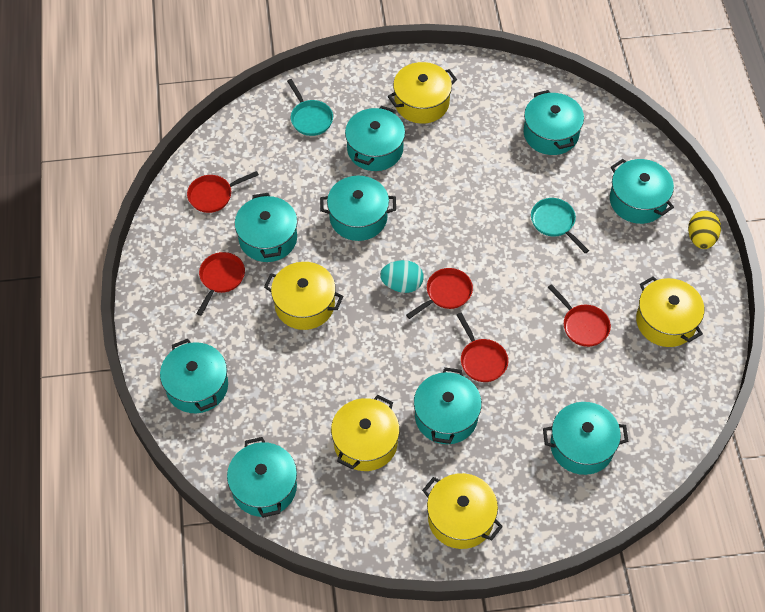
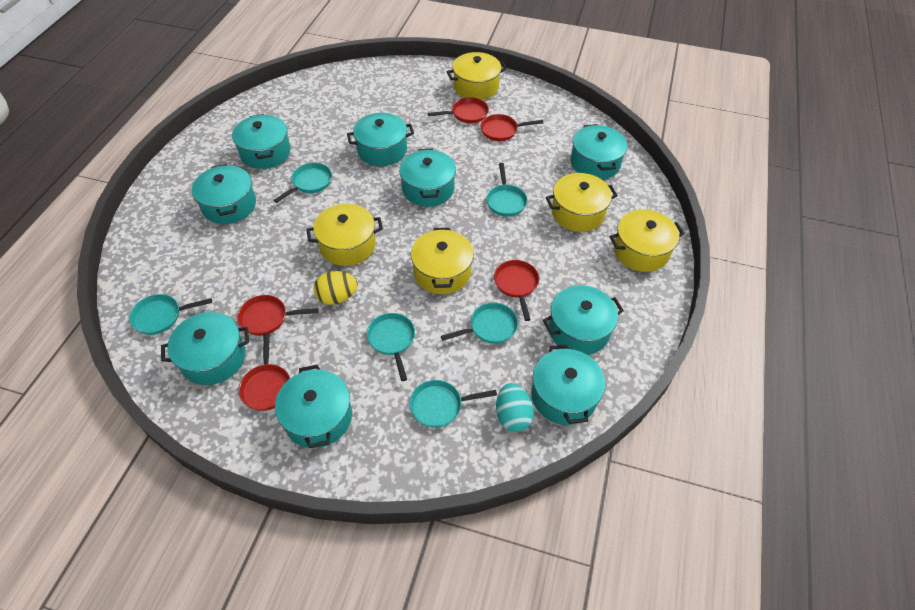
turquoise pan: [287,79,333,136] [531,198,589,253] = 2 -> [129,294,212,335] [274,163,332,203] [367,313,415,381] [410,380,497,428] [441,303,518,344] [486,163,528,217] = 6

